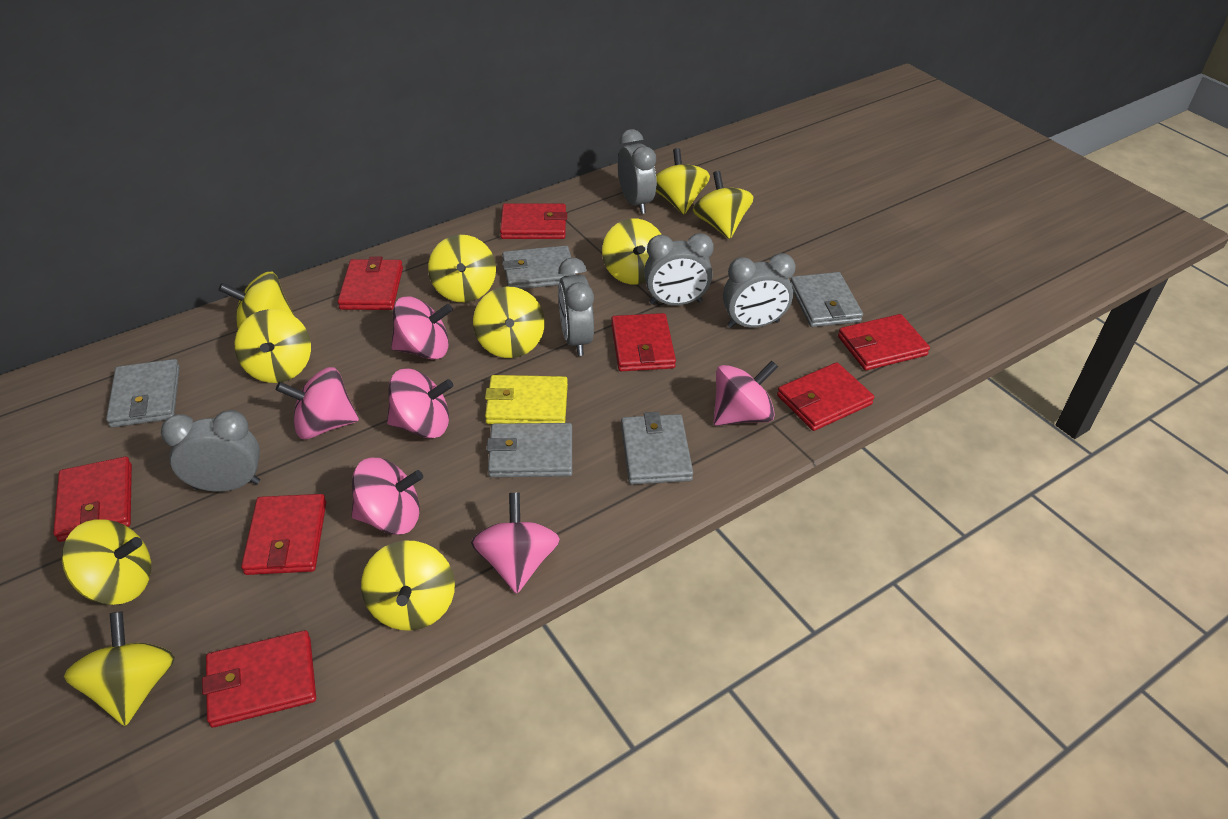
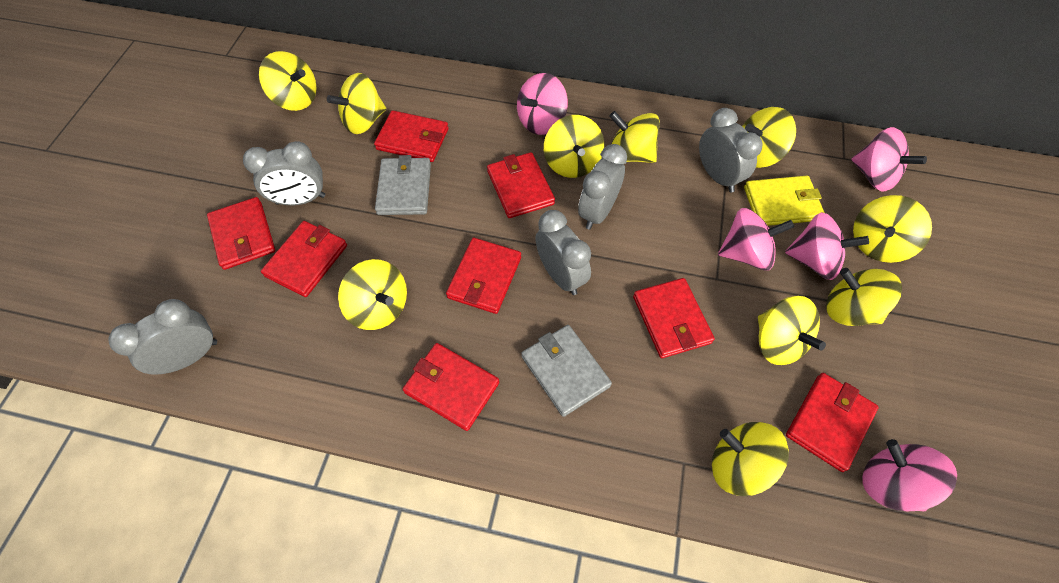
grey wallet: [106,359,180,428] [487,423,572,477] [502,246,576,289] [621,412,693,484] [791,272,863,327] = 5 -> [375,155,431,215] [521,325,612,417] = 2
pink spinning top: [276,367,359,439] [351,458,423,535] [387,369,453,438] [391,296,453,360] [471,493,560,594] [713,361,778,426] = 6 -> [517,73,568,135] [718,208,794,271] [785,212,869,280] [851,127,927,191] [862,439,957,512] = 5

